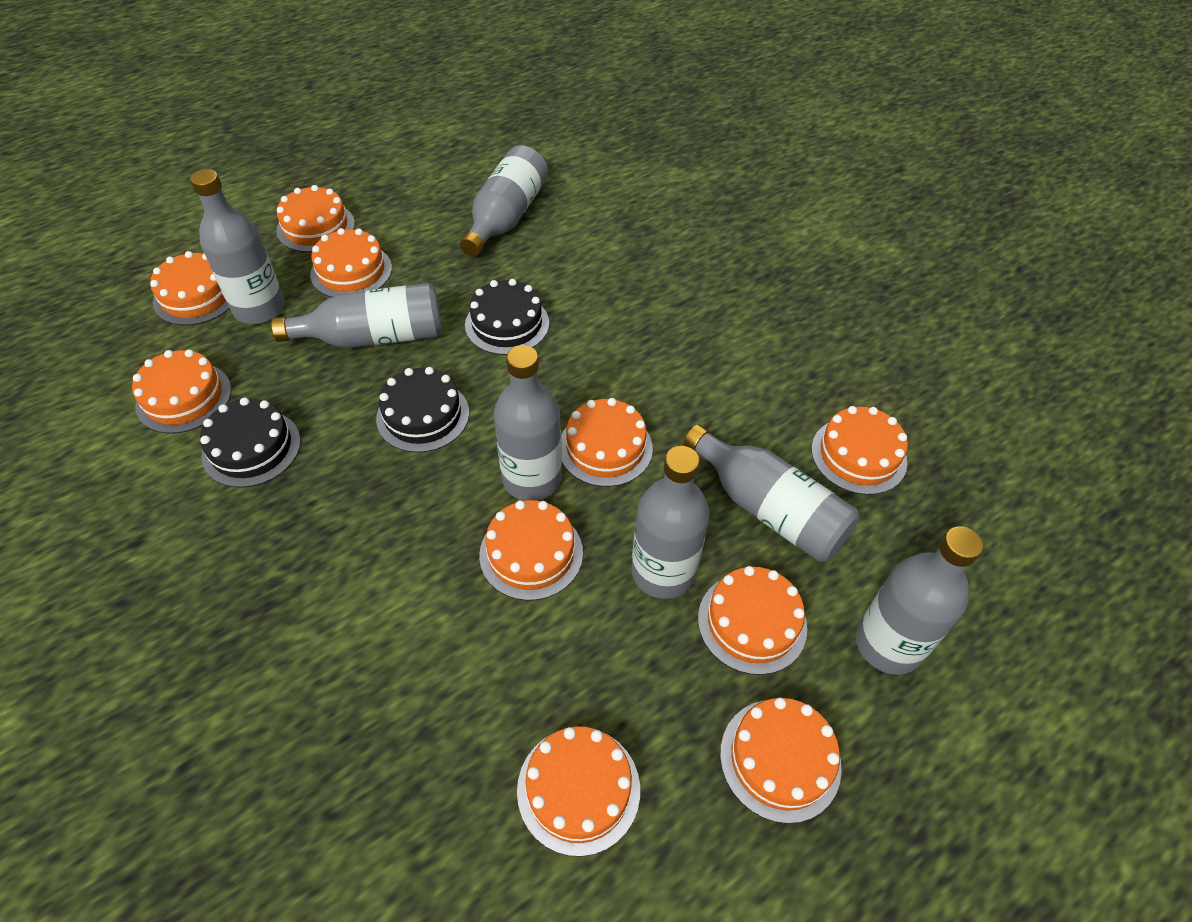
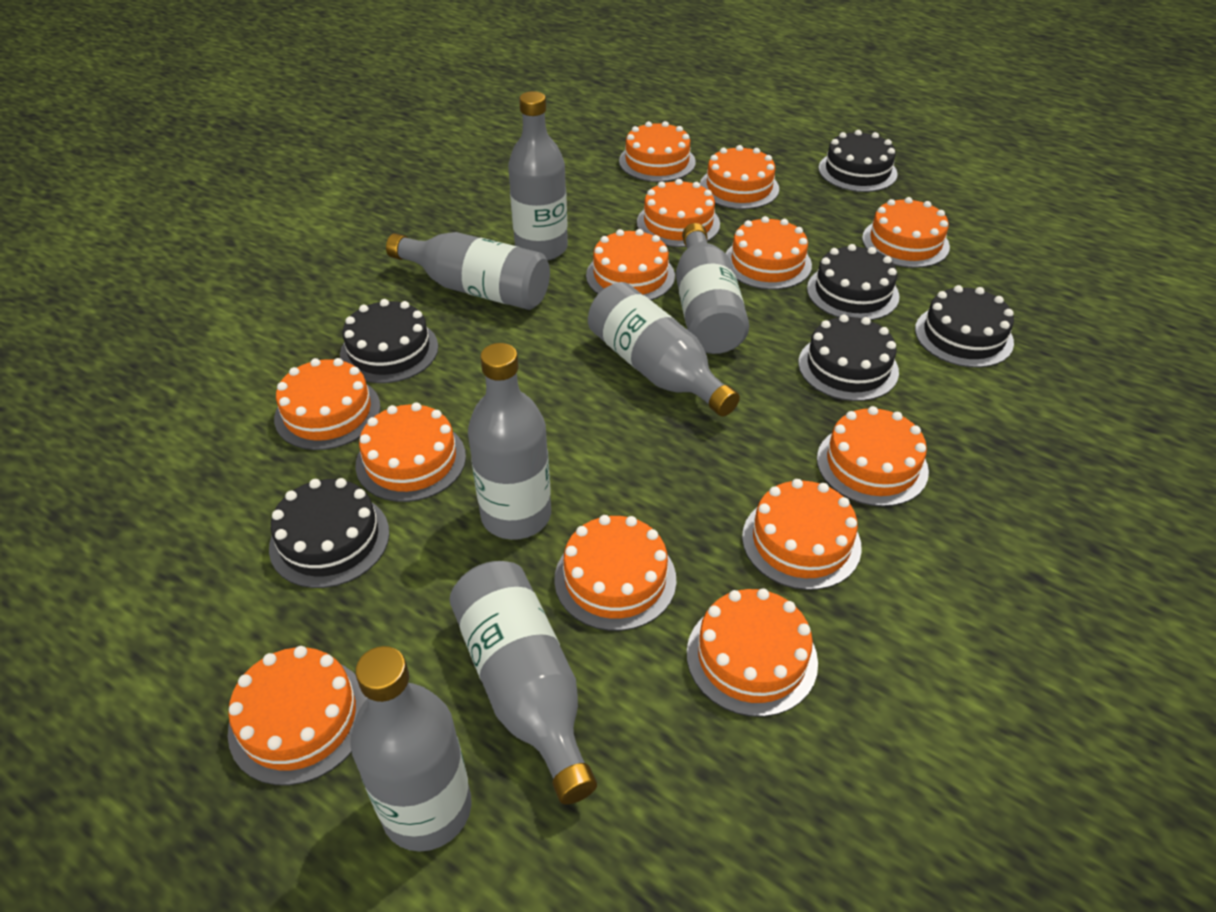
black cake: [200,397,301,488] [376,367,469,453] [465,279,549,355] = 3 -> [269,478,389,588] [340,299,438,383] [798,315,899,401] [807,244,899,320] [819,130,898,192] [915,285,1014,368] = 6
orange cake: [132,349,231,434] [150,251,230,325] [276,185,355,252] [310,228,392,297] [479,500,583,601] [517,726,640,857] [561,398,653,487] [698,566,807,675] [720,698,842,824] [811,406,908,495] = 10 -> [228,646,367,785] [274,358,381,450] [356,402,466,502] [554,515,676,631] [586,229,675,300] [619,121,696,182] [637,179,720,247] [687,588,818,717] [700,145,779,209] [725,216,812,290] [742,479,862,590] [817,406,929,507] [862,197,950,268] = 13

